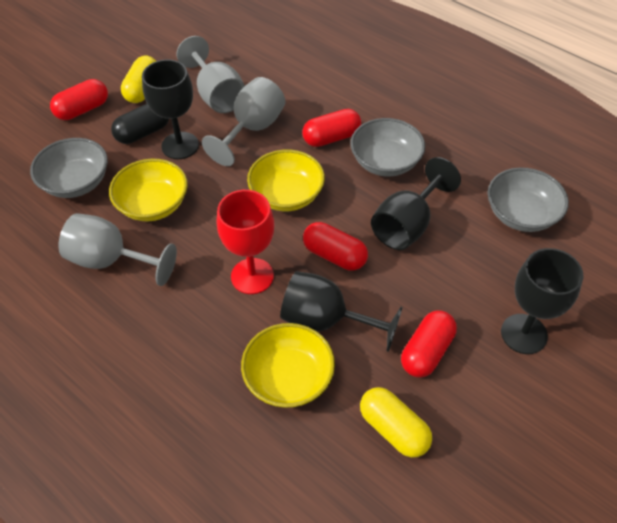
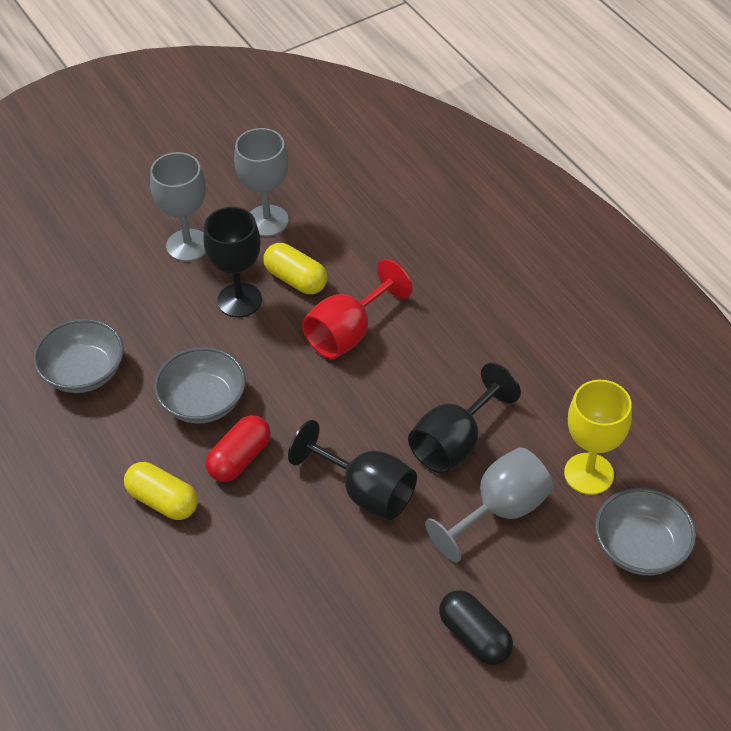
black goblet: [142,59,199,159] [280,271,403,352] [371,157,461,250] [501,248,583,354] = 4 -> [203,207,262,318] [288,420,417,520] [408,363,521,474] = 3
red capsule: [50,79,108,120] [302,109,361,147] [303,222,368,271] [401,310,457,378] = 4 -> [206,415,271,482] = 1
yellow bowl: [109,159,188,221] [241,323,335,408] [247,150,325,211] = 3 -> none = 0
yellow goblet: none = 0 -> [564,380,632,495] = 1

